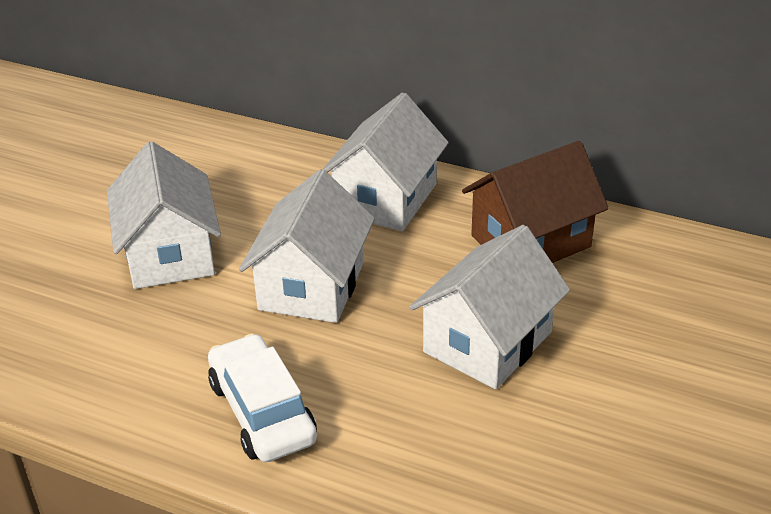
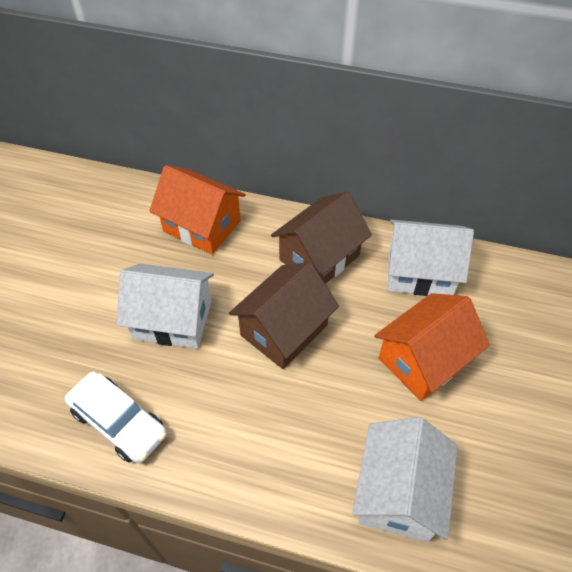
brown house: [462,141,609,263] = 1 -> [229,262,339,369] [271,192,372,284] = 2
orange house: none = 0 -> [149,165,246,255] [374,293,490,401] = 2
white house: [107,141,221,289] [239,169,375,323] [322,92,449,231] [409,225,570,389] = 4 -> [117,263,214,348] [352,417,458,542] [388,220,474,296] = 3

